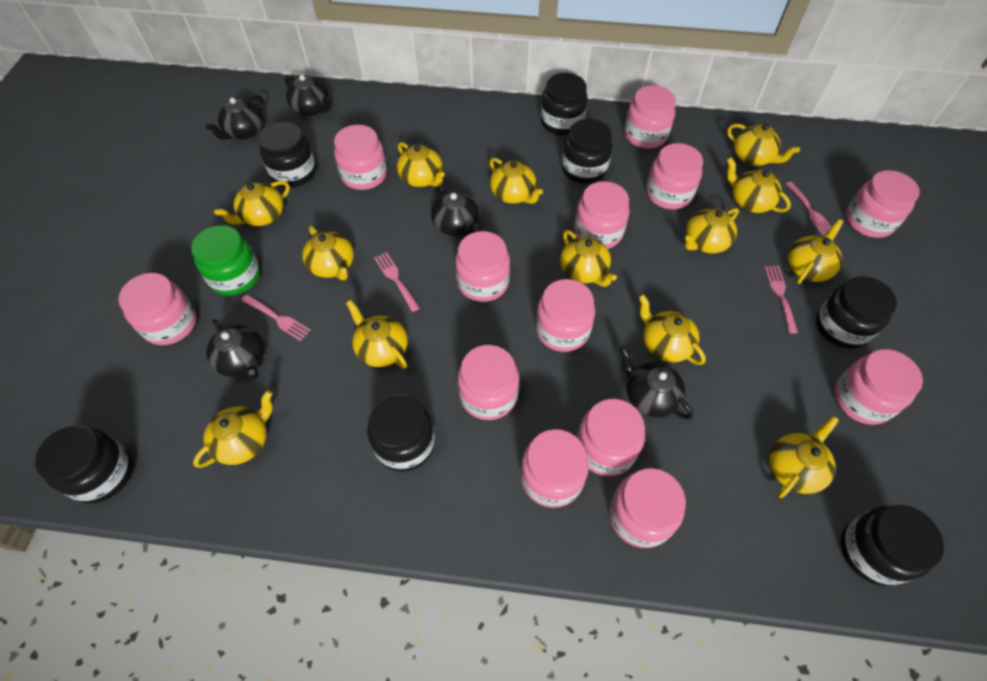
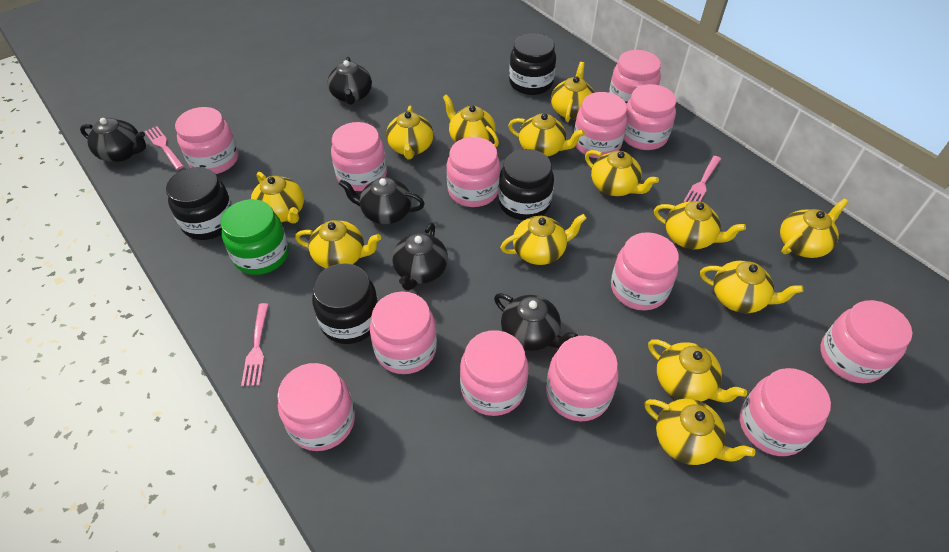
black jar: [35,425,133,503] [259,122,316,187] [367,394,435,472] [541,73,588,135] [562,119,612,184] [816,276,897,349] [841,505,944,586] = 7 -> [166,167,233,240] [312,263,378,344] [498,149,554,220] [509,33,556,95] = 4
pink fork: [241,294,311,341] [374,252,420,312] [764,266,798,333] [785,181,831,236] = 4 -> [144,126,184,170] [241,303,269,386] [683,156,721,202] = 3

